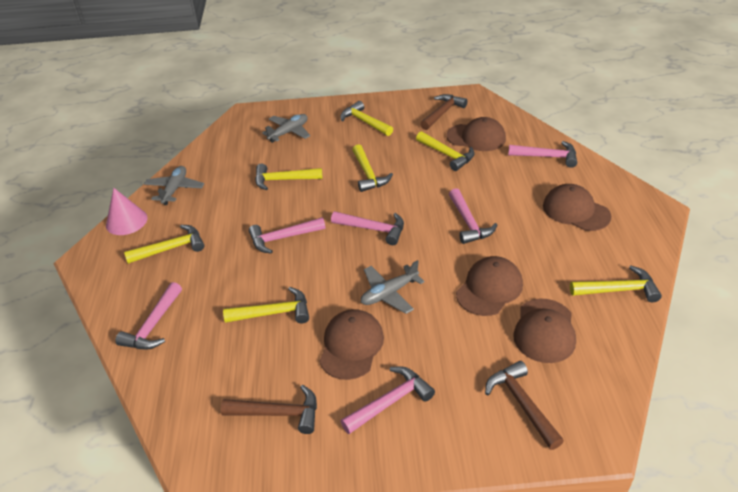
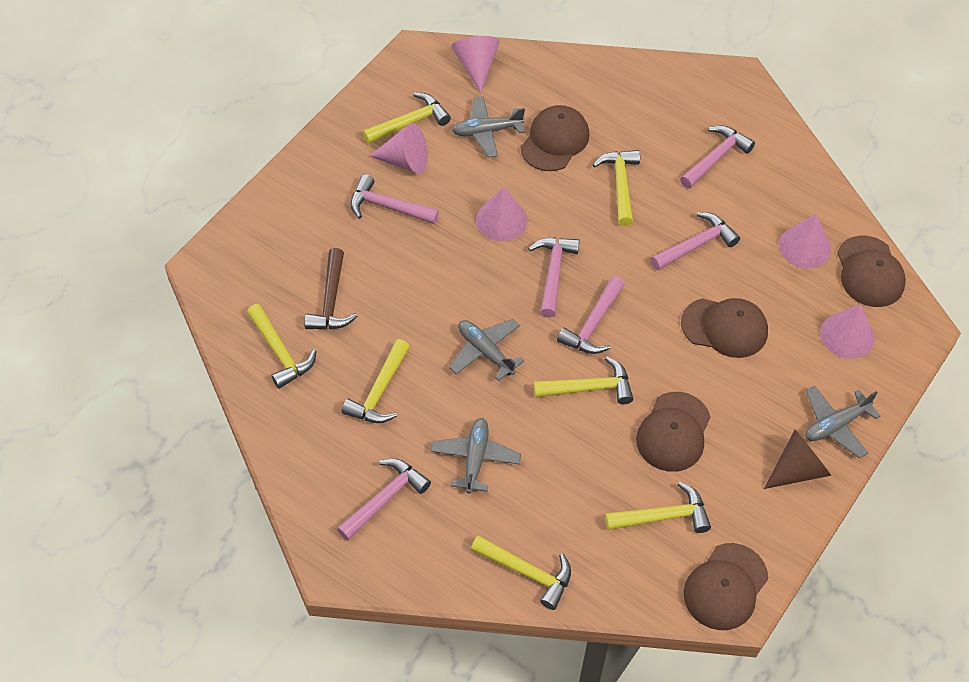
brown cone: none = 0 -> [764,430,831,489] = 1
brown hammer: [221,385,317,434] [420,94,468,130] [485,361,564,450] = 3 -> [304,248,357,329] = 1
grey plane: [144,166,204,205] [262,114,310,143] [361,260,425,314] = 3 -> [431,418,521,493] [449,319,524,381] [452,96,525,158] [805,386,880,458] = 4
pink cone: [106,188,147,235] = 1 -> [370,123,428,174] [451,36,500,93] [476,187,528,241] [779,214,831,268] [820,304,875,359] = 5

